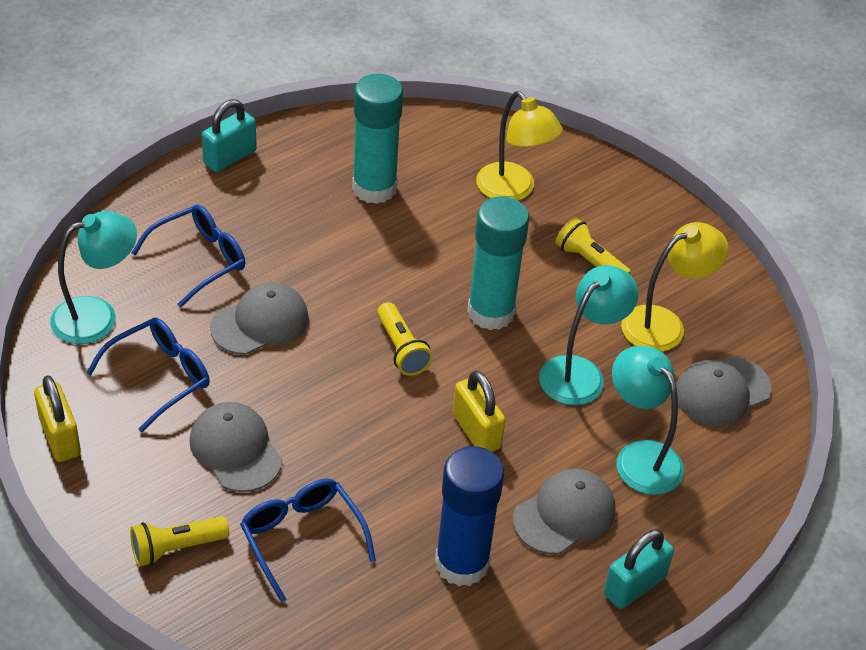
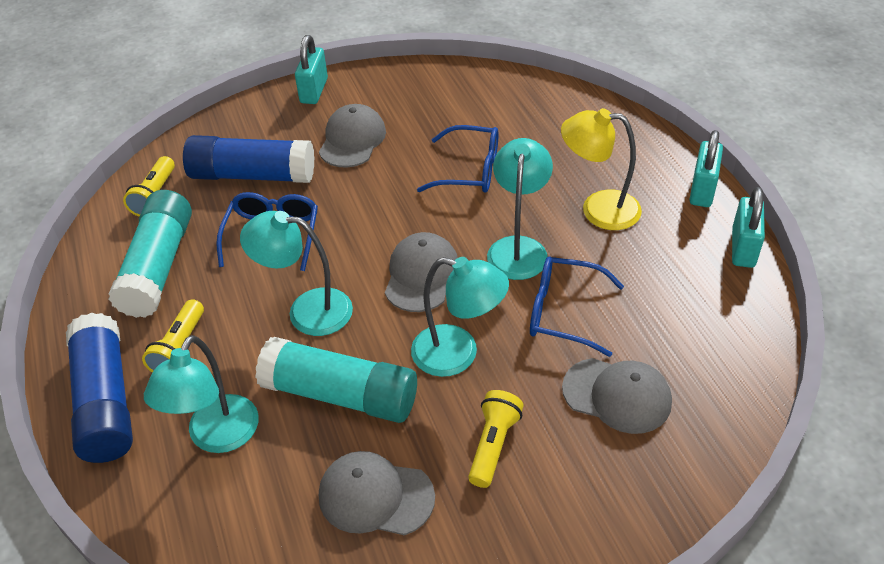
blue glue stick: [435,446,504,587] = 1 -> [66,313,133,463] [183,135,314,183] = 2
turquoise lamp: [50,211,137,344] [539,265,638,405] [612,346,684,495] = 3 -> [144,335,259,453] [240,211,353,336] [411,257,509,377] [487,138,553,280] = 4
turquoise padlock: [202,99,257,172] [604,529,674,609] = 2 -> [295,35,328,104] [689,130,723,207] [732,187,765,268] = 3
yellow lamp: [476,91,563,201] [621,222,729,352] = 2 -> [561,108,642,230] = 1
yellow padlock: [34,375,81,462] [453,371,506,452] = 2 -> none = 0

